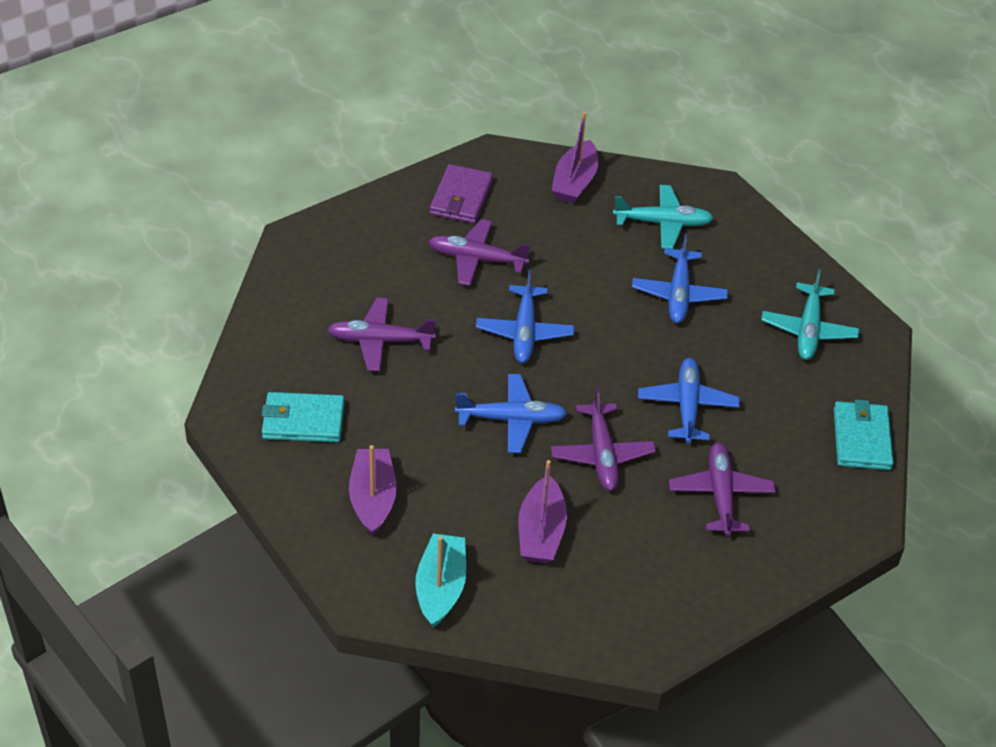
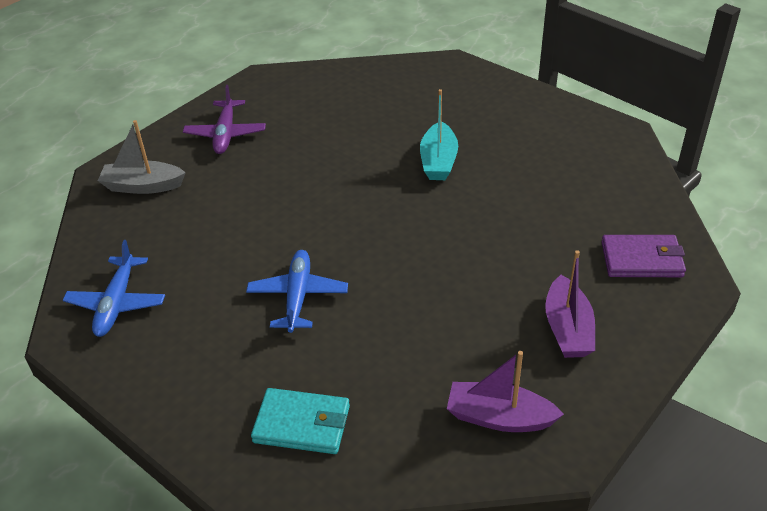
blue plane: [455,374,567,453] [476,270,574,363] [632,234,728,323] [638,358,740,444] = 4 -> [63,240,165,337] [246,250,348,333] = 2
grey boat: none = 0 -> [98,120,186,194] = 1
purple boat: [349,445,397,536] [518,460,567,564] [552,112,598,204] = 3 -> [447,351,564,432] [545,250,595,358] = 2
purple plane: [327,298,436,371] [428,219,530,286] [551,387,656,491] [669,443,775,536] = 4 -> [183,85,266,154] = 1
turquoise plane: [613,185,714,249] [761,269,859,360] = 2 -> none = 0
turquoise wallet: [262,392,344,442] [834,400,893,470] = 2 -> [251,388,350,454] = 1

